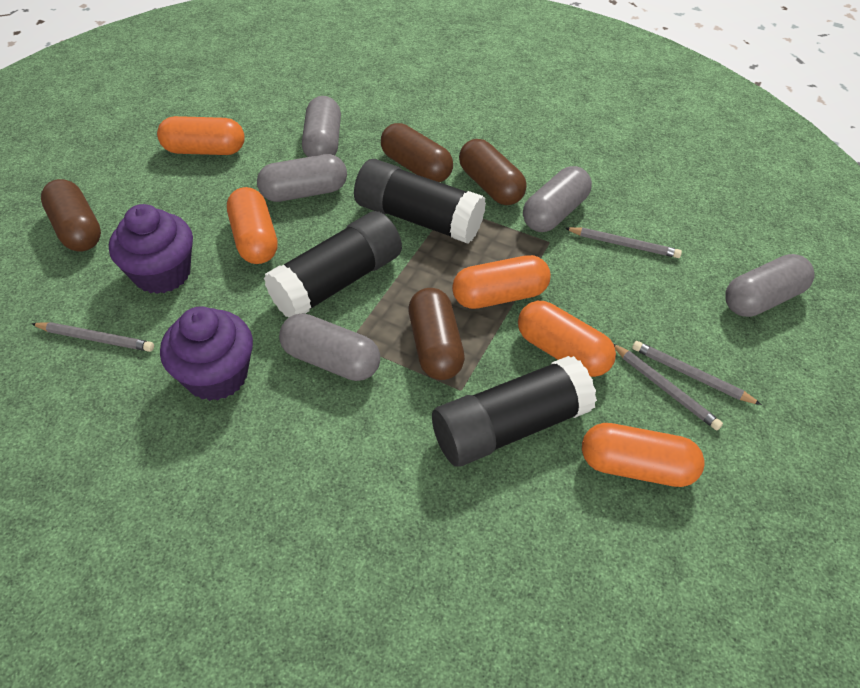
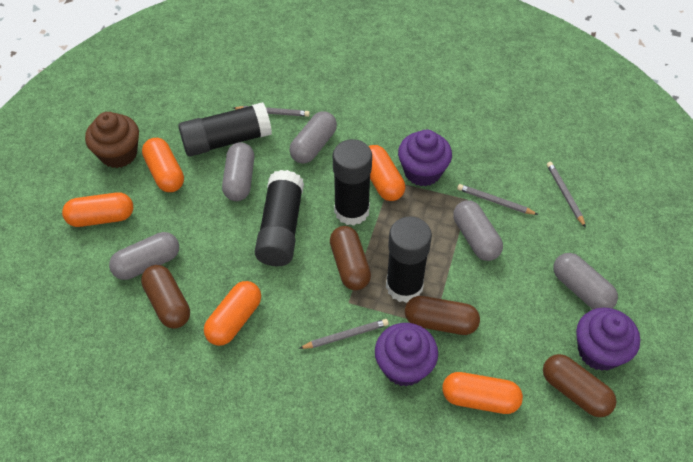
black glue stick: [264,211,402,318] [354,159,486,244] [432,356,597,467] = 3 -> [178,102,272,156] [255,170,304,266] [333,139,372,226] [386,217,432,303] = 4
brown cupcake: none = 0 -> [85,112,139,168] = 1
purple cupcake: [109,204,193,294] [160,306,253,401] = 2 -> [375,323,438,387] [398,130,452,186] [576,308,640,371] = 3

